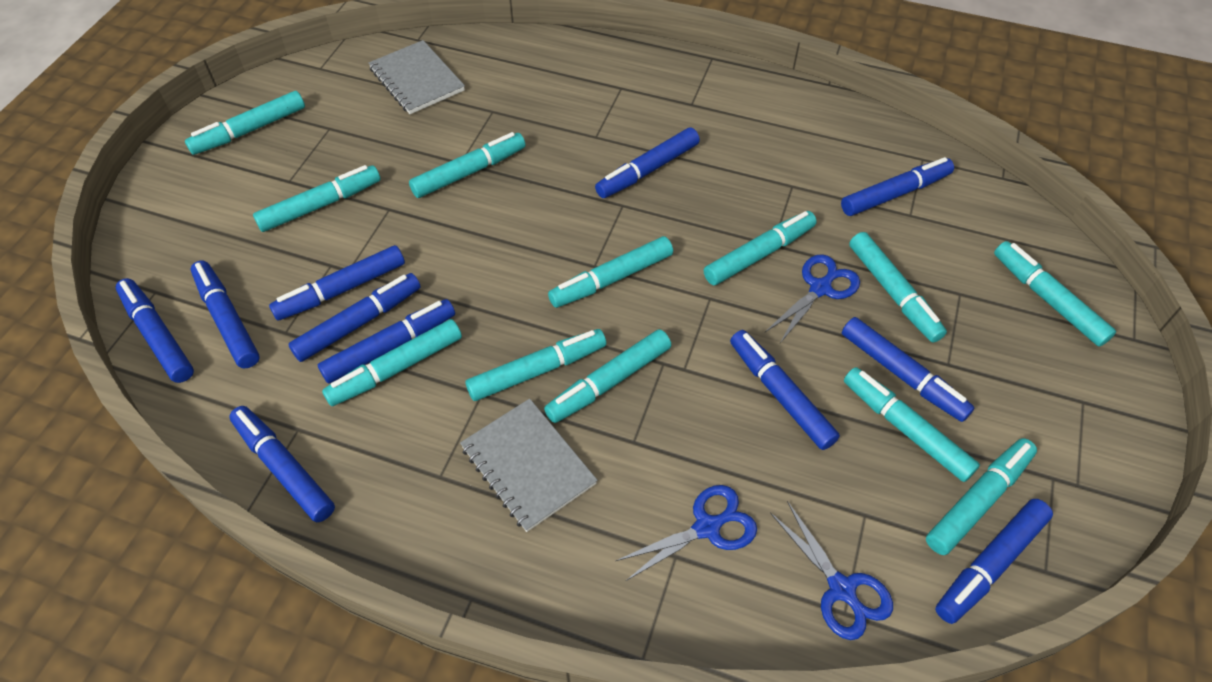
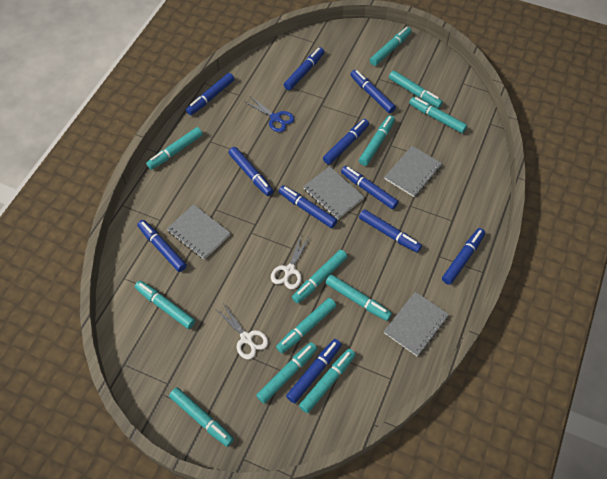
blue scissors: [616,485,757,581] [764,254,860,343] [770,501,893,640] = 3 -> [244,97,295,132] = 1
grey notebook: [369,40,465,114] [460,399,598,532] = 2 -> [167,204,230,260] [303,166,364,219] [384,146,442,197] [384,292,449,357] = 4
white scissors: none = 0 -> [217,303,269,359] [271,236,310,289] = 2

